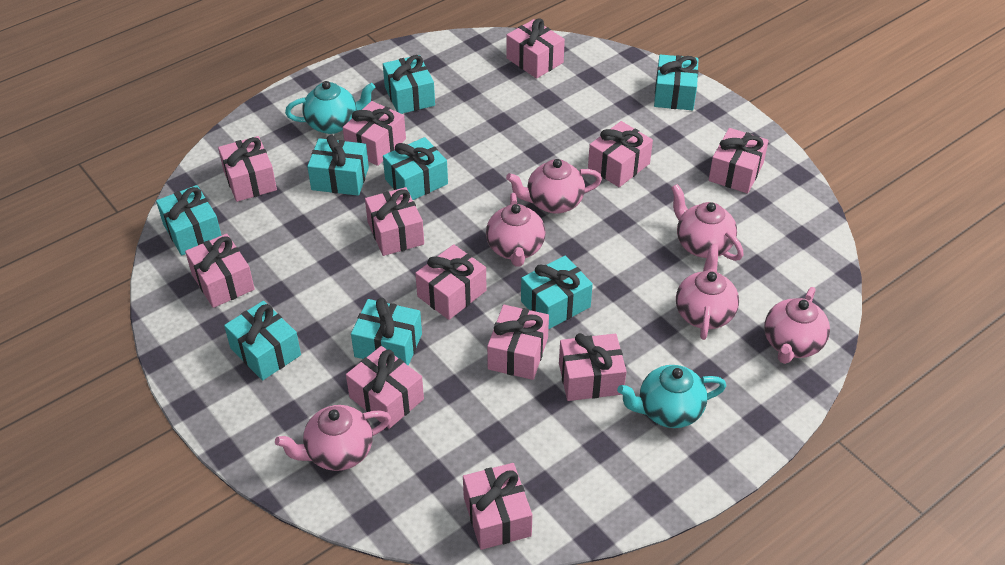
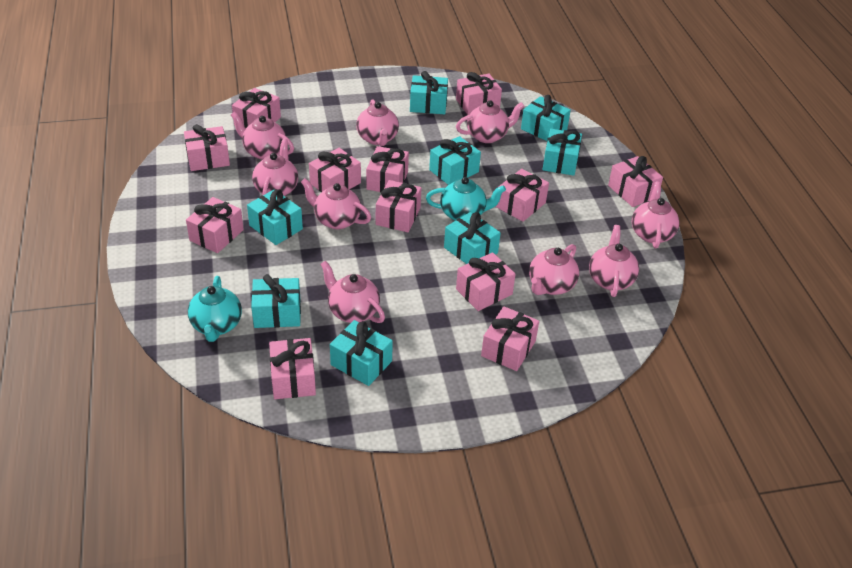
pink teapot: [275,405,391,471] [486,193,545,267] [506,159,602,214] [671,184,744,261] [676,244,739,340] [764,287,830,364] = 6 -> [231,112,294,160] [252,139,298,196] [301,178,371,229] [321,261,385,323] [356,99,399,146] [456,100,524,143] [529,244,579,295] [589,225,639,297] [632,182,680,248] = 9

